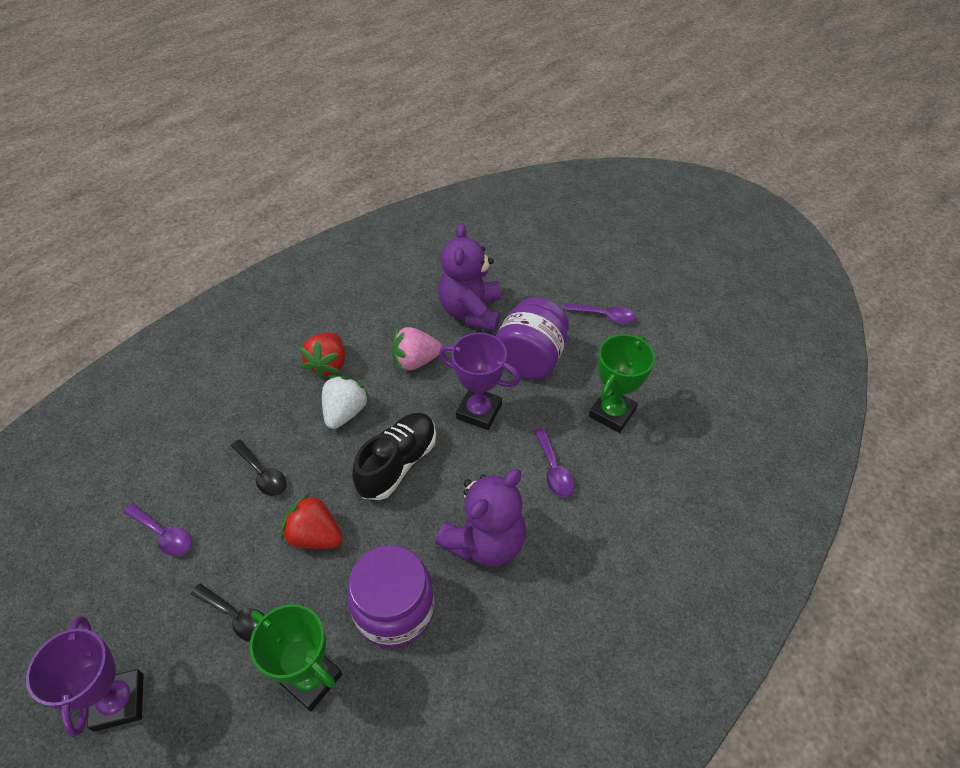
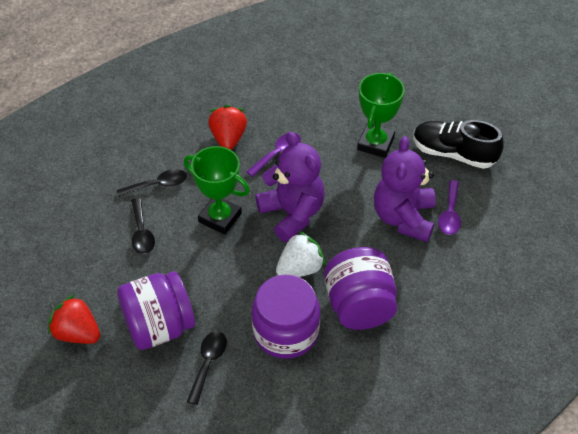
black spoon: [191,583,265,642] [231,439,287,496] = 2 -> [117,169,187,197] [131,198,155,254] [187,331,227,405] = 3
pink strawberry: [392,326,442,371] = 1 -> none = 0
purple jar: [347,545,435,648] [496,297,569,379] = 2 -> [117,271,195,350] [252,275,320,359] [324,247,397,330] = 3
purple spoon: [123,503,192,556] [534,428,575,497] [563,303,636,324] = 3 -> [246,133,301,177] [438,180,461,235] = 2
purple trophy: [26,616,143,737] [439,333,520,430] = 2 -> none = 0

